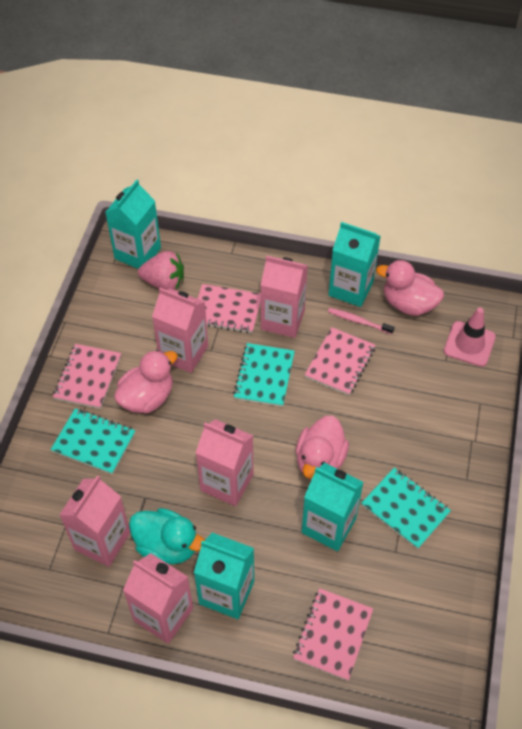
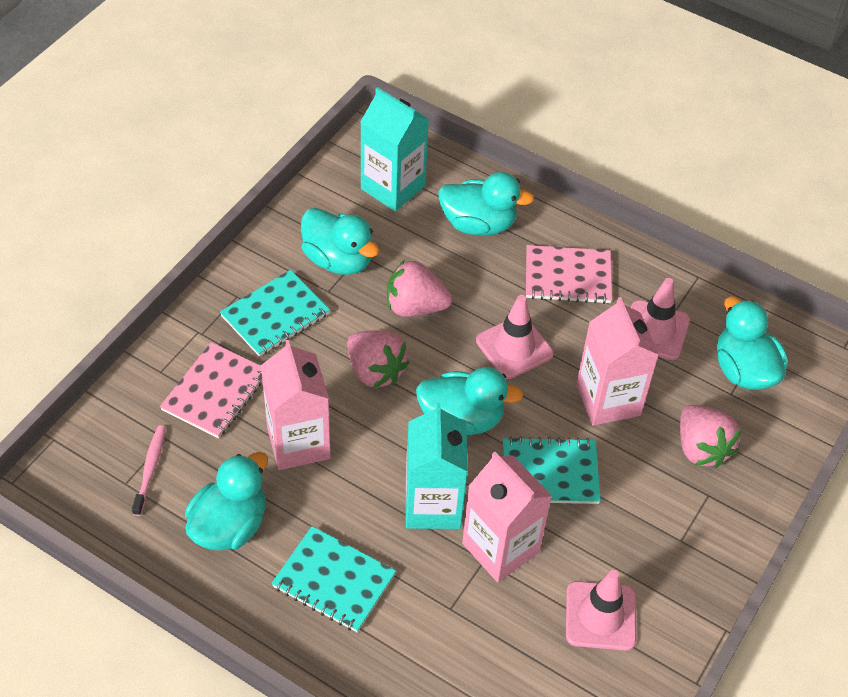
pink carton: [60,475,131,567] [123,553,193,644] [152,288,208,373] [196,419,253,506] [261,256,308,338] = 5 -> [261,340,331,470] [462,452,552,582] [576,297,659,426] = 3
pink duck: [114,350,178,414] [296,416,349,480] [376,260,444,316] = 3 -> none = 0
pink notebook: [53,344,121,409] [198,284,261,333] [293,588,373,681] [305,327,376,396] = 4 -> [160,342,262,438] [526,245,612,304] = 2
pink strawberry: [138,251,184,290] = 1 -> [347,330,409,388] [387,260,452,317] [680,405,741,468] = 3
pink traffic cone: [444,307,496,367] = 1 -> [476,295,554,379] [566,570,636,651] [631,278,690,360] = 3
turquoise carton: [105,180,161,269] [194,533,254,619] [302,463,363,551] [328,222,381,307] = 4 -> [360,87,429,211] [406,403,468,529] = 2
turquoise duck: [129,508,205,564] = 1 -> [185,452,268,551] [301,208,380,275] [416,367,524,435] [438,172,534,236] [717,297,788,390] = 5

